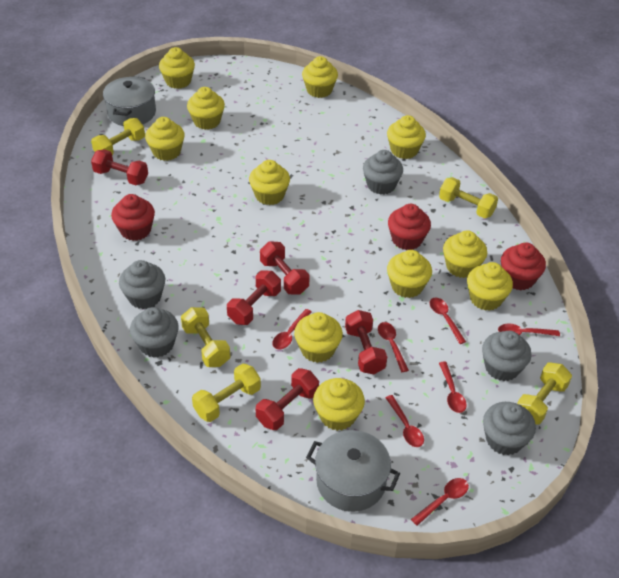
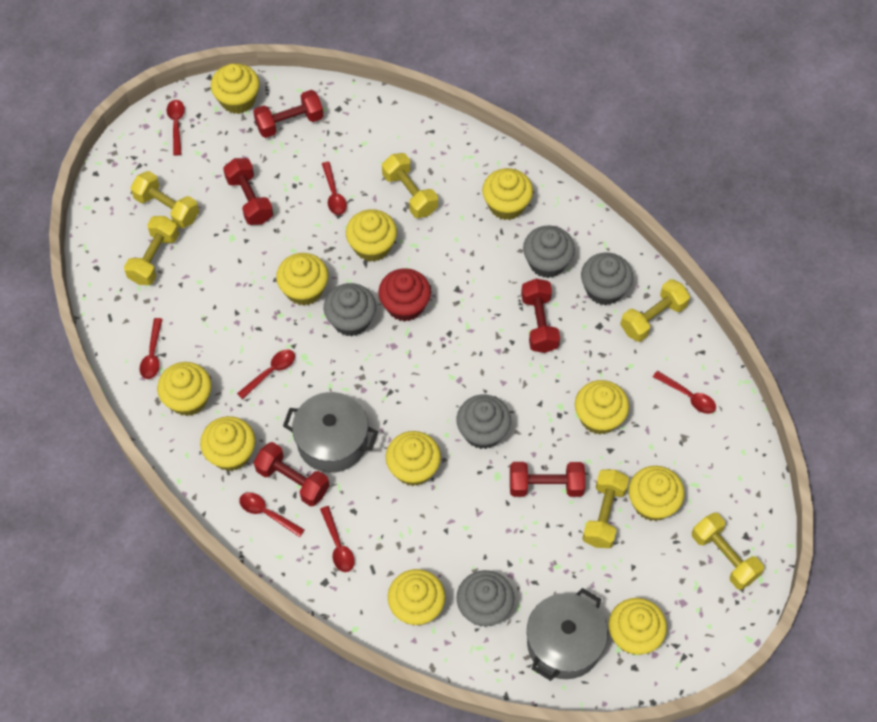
red cupcake: [111,194,155,241] [388,204,431,250] [501,243,546,290] = 3 -> [378,268,431,322] = 1
yellow dumbbell: [91,118,145,155] [181,307,230,367] [192,363,261,422] [439,177,498,218] [517,363,572,425] = 5 -> [124,216,179,285] [130,171,199,229] [382,153,438,218] [582,469,629,548] [620,279,690,342] [692,513,764,590] = 6

